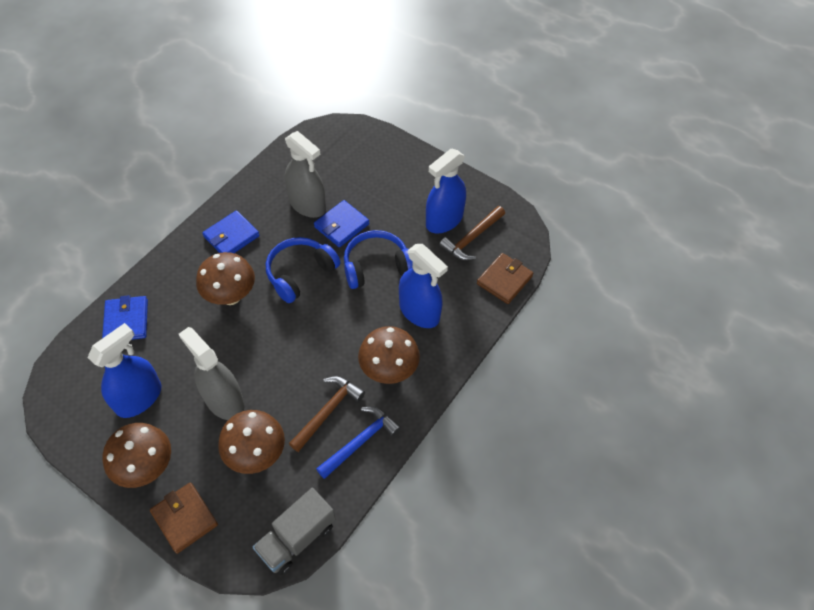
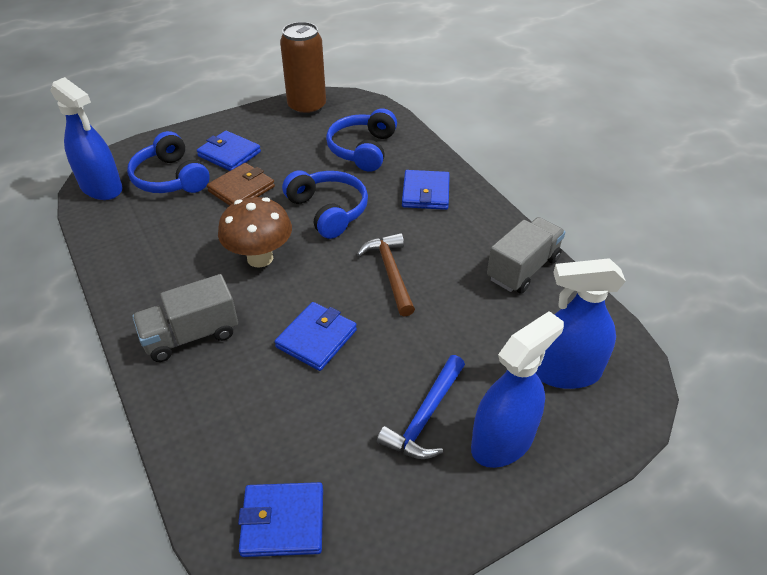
blue headphones: [266,237,341,303] [344,230,413,289] = 2 -> [127,131,210,193] [282,170,368,239] [326,109,397,172] = 3
blue wallet: [102,295,148,340] [202,211,260,253] [314,200,369,247] = 3 -> [197,131,261,171] [238,482,323,557] [275,302,357,371] [402,170,450,210] = 4
brown can: none = 0 -> [280,22,326,116] = 1
brown hammer: [289,376,365,452] [439,206,505,261] = 2 -> [357,233,415,317] = 1
brown mushroom: [102,423,171,488] [196,252,255,305] [218,410,285,474] [358,326,420,384] = 4 -> [218,197,292,268] = 1
brown wallet: [150,482,218,554] [477,253,533,304] = 2 -> [207,163,275,206] = 1
grey spray bottle: [179,327,245,420] [285,131,326,218] = 2 -> none = 0
grey truck: [252,488,336,575] = 1 -> [132,274,238,362] [487,217,565,294] = 2

